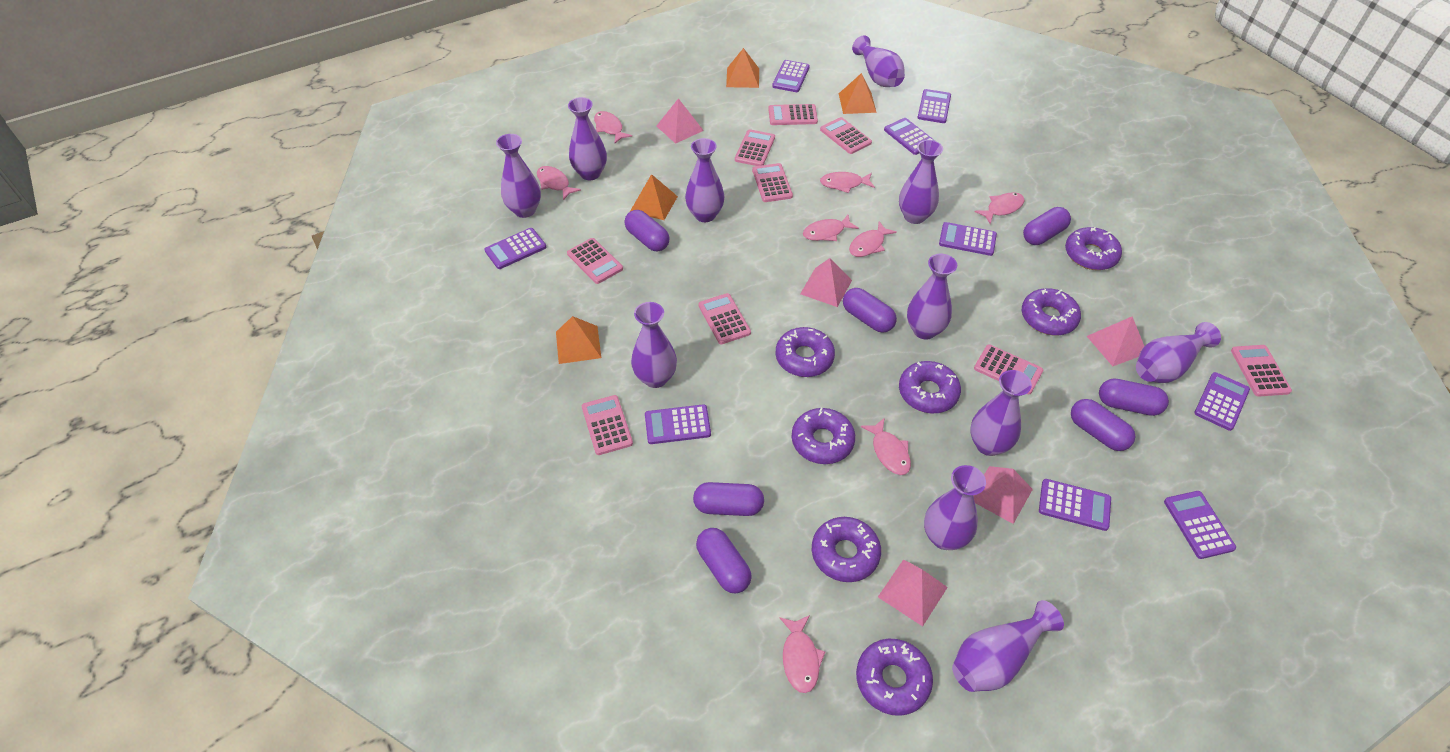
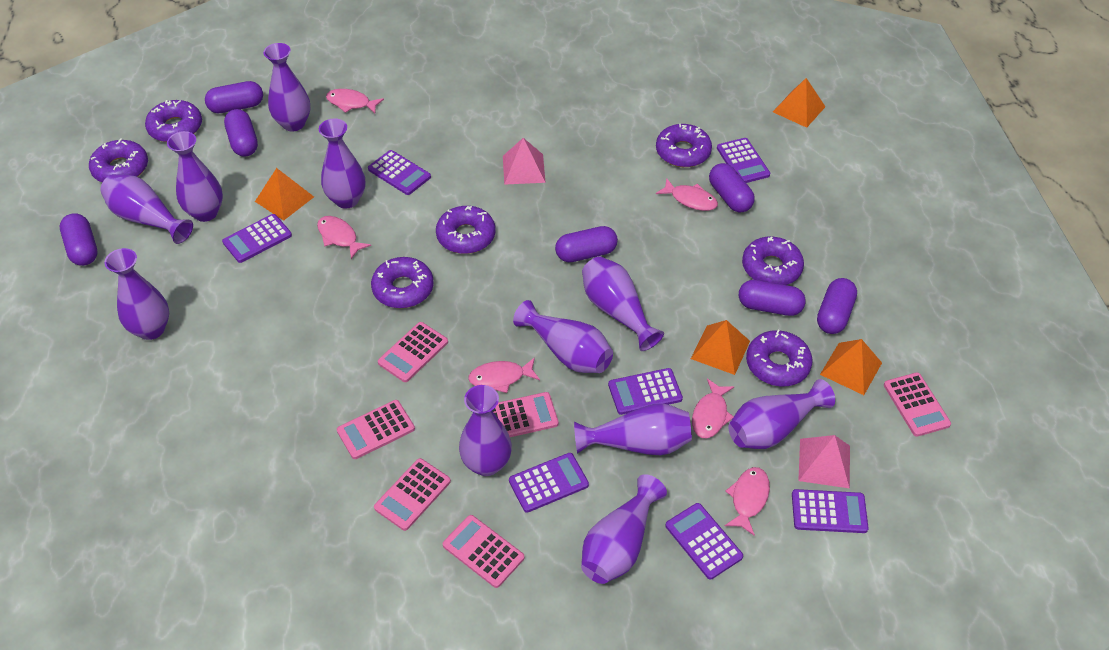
pink calculator: [567,238,623,284] [582,395,633,455] [698,293,751,345] [735,129,775,166] [752,163,793,202] [768,104,818,125] [820,117,872,154] [974,344,1043,394] [1231,345,1292,397] = 9 -> [337,400,415,459] [374,458,451,531] [378,322,448,382] [443,515,525,588] [492,392,559,437] [884,372,951,437] = 6
pink fish: [537,166,581,200] [594,111,632,143] [779,615,825,693] [803,215,859,241] [820,172,875,193] [849,221,897,257] [861,418,911,475] [975,192,1024,224] = 8 -> [317,216,371,259] [326,89,384,114] [468,357,540,393] [656,178,718,211] [692,379,734,438] [725,467,770,536] = 6
pink pyramid: [657,98,704,144] [800,258,852,307] [878,559,948,626] [973,466,1033,524] [1087,316,1144,366] = 5 -> [503,138,546,185] [798,435,850,488] = 2
purple calculator: [484,228,546,269] [645,404,711,444] [772,60,810,92] [884,118,935,155] [917,89,951,123] [939,222,997,256] [1039,479,1111,531] [1164,491,1236,559] [1194,372,1250,431] = 9 -> [222,214,292,263] [368,150,431,195] [509,453,589,513] [608,368,683,415] [665,503,743,580] [717,138,770,183] [792,489,869,533] = 7

